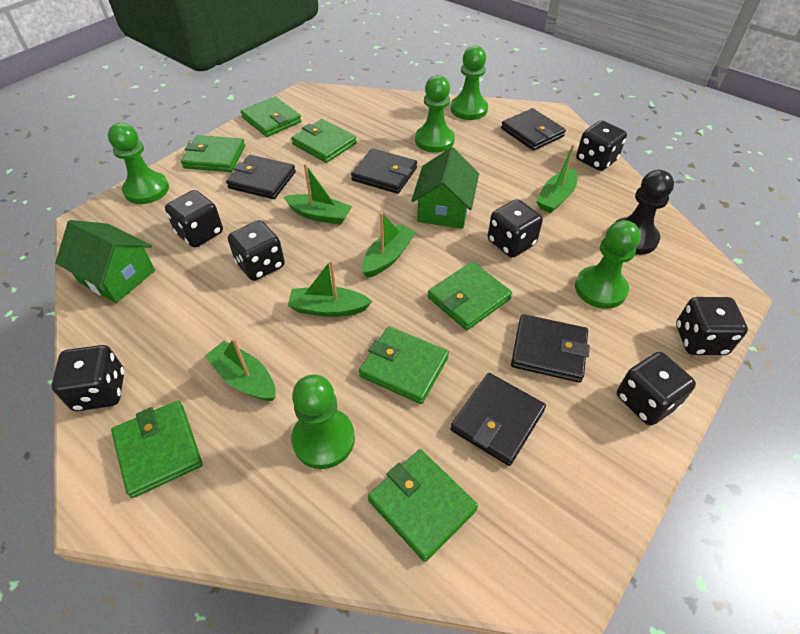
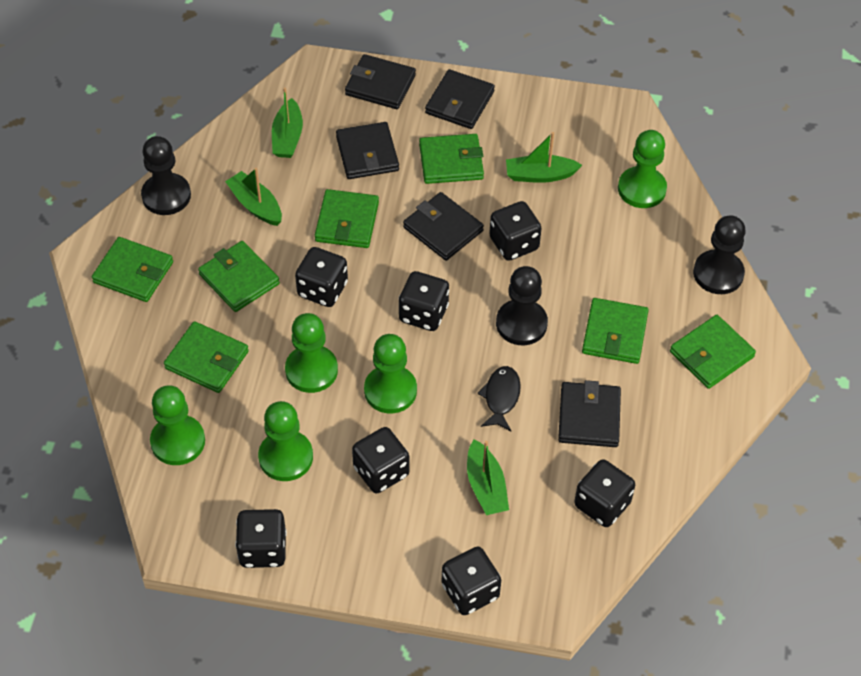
black fish: none = 0 -> [477,366,521,431] = 1
black pawn: [614,170,674,255] = 1 -> [141,136,191,215] [496,266,548,345] [693,215,746,294] = 3
green boat: [205,338,276,401] [283,163,352,225] [288,260,372,317] [362,212,416,278] [536,144,578,213] = 5 -> [225,168,282,226] [272,87,303,158] [467,439,509,515] [506,132,582,183] = 4
green house: [55,220,155,303] [411,147,479,229] = 2 -> none = 0

